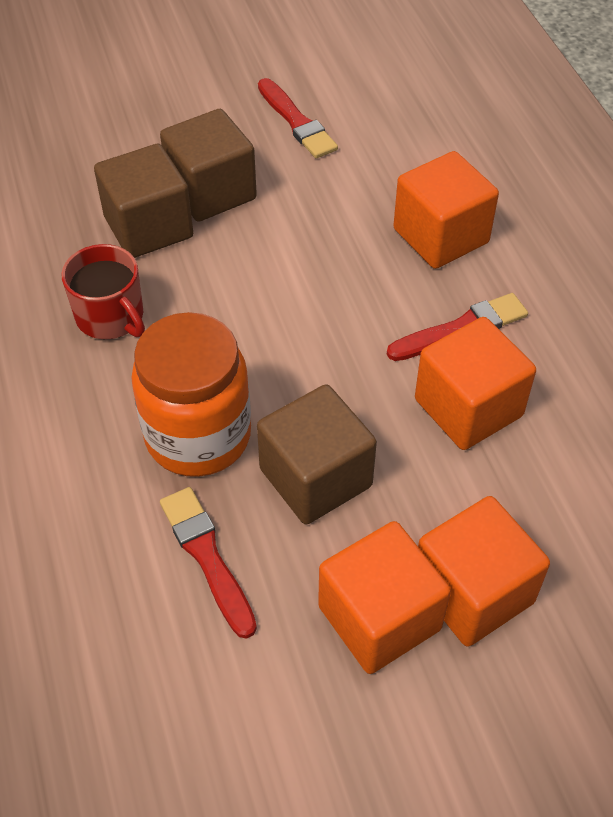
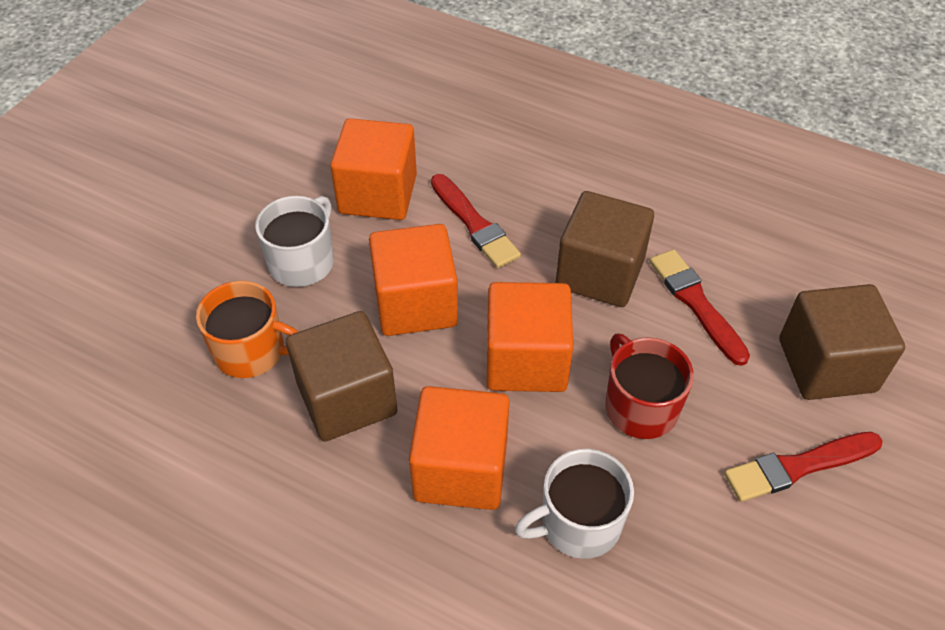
orange jar: [131,312,251,477] = 1 -> none = 0
orange mug: none = 0 -> [196,281,299,378] = 1
white mug: none = 0 -> [255,196,334,287] [515,449,634,559] = 2

